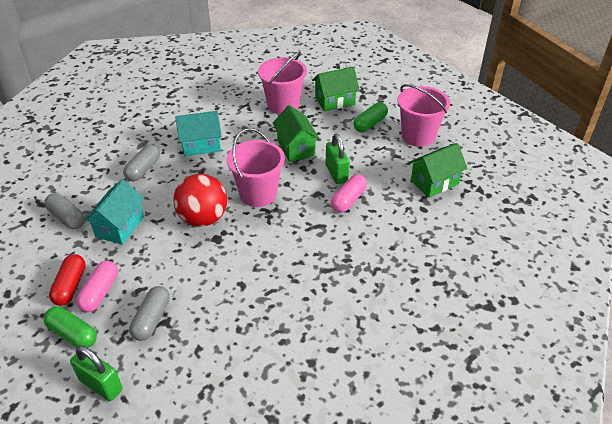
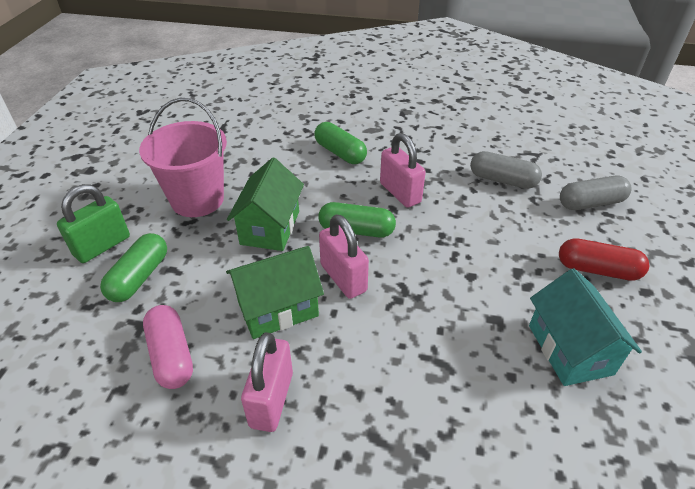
green capsule: [43,307,97,348] [353,102,388,132] = 2 -> [100,233,167,302] [314,122,367,164] [318,202,396,238] = 3
green house: [273,105,320,162] [312,67,360,112] [409,143,467,198] = 3 -> [226,246,324,339] [227,158,304,251] = 2
green padlock: [70,345,123,401] [326,134,350,184] = 2 -> [57,184,130,263] = 1
grey capsule: [44,193,85,229] [123,144,160,181] [129,286,170,341] = 3 -> [470,151,542,189] [560,175,632,210] = 2
pink bucket: [227,128,285,207] [258,51,307,115] [398,84,450,147] = 3 -> [139,98,227,217] = 1
pink capsule: [76,261,118,312] [331,174,367,213] = 2 -> [143,305,193,389] = 1
pink padlock: none = 0 -> [241,332,293,432] [319,215,369,299] [380,133,426,208] = 3
red ball: [173,174,227,227] = 1 -> none = 0
turquoise house: [84,179,145,245] [175,111,222,156] = 2 -> [529,268,642,386] = 1

